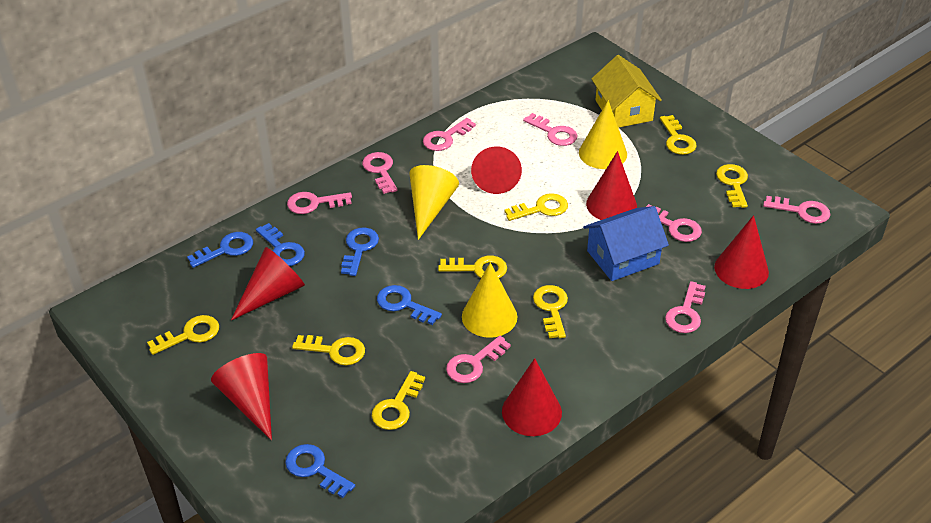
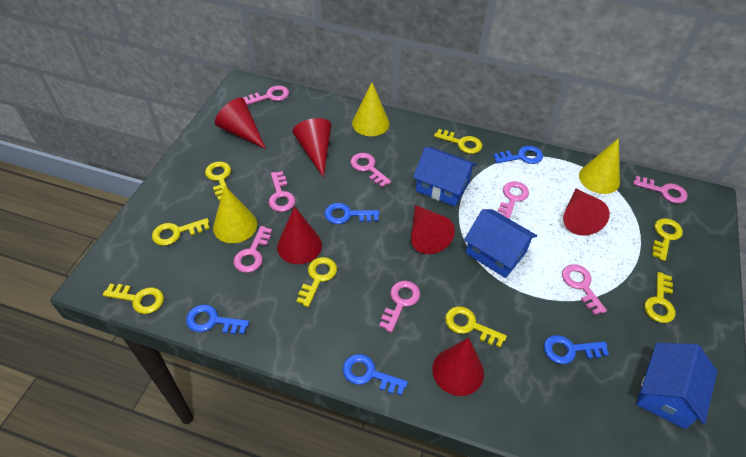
blue house: [583,206,669,281] = 1 -> [413,147,477,206] [464,209,537,278] [636,343,717,429] = 3
yellow house: [592,55,662,128] = 1 -> none = 0

